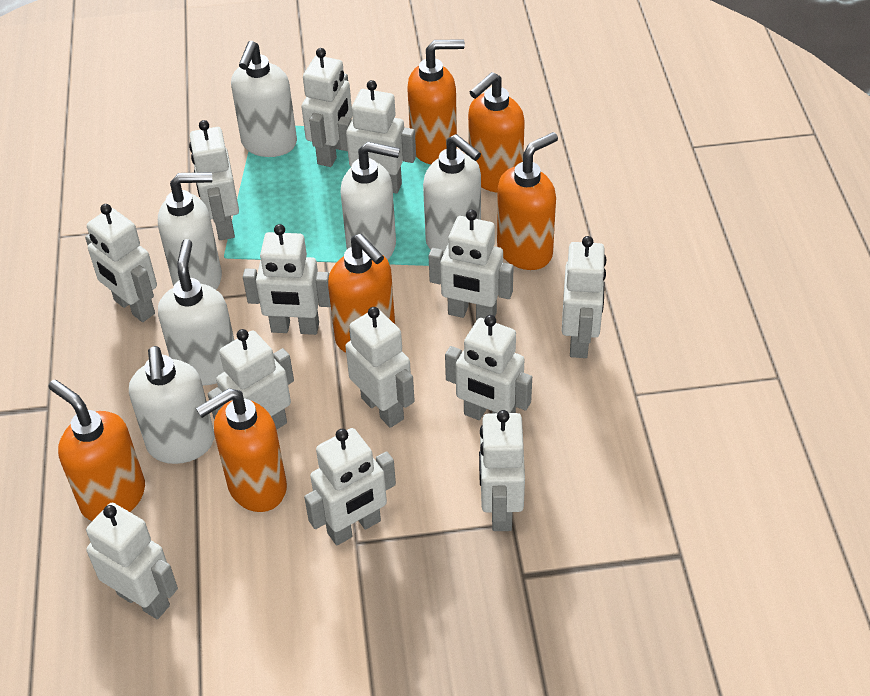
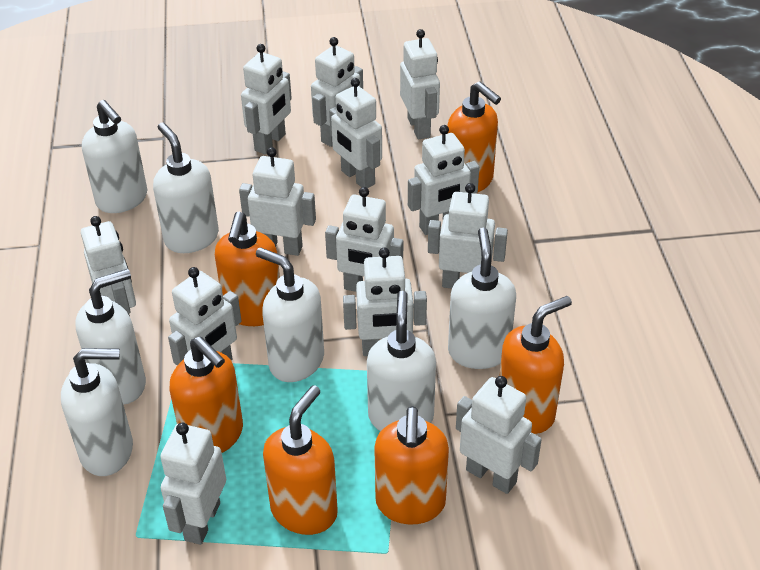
white soap dispenser: [129,346,215,464] [158,172,222,290] [158,239,234,386] [231,41,297,157] [340,142,400,260] [423,134,481,254] = 6 -> [61,348,133,476] [75,269,146,405] [82,100,148,213] [153,123,219,253] [256,247,324,382] [367,291,436,431] [448,228,516,369] = 7

